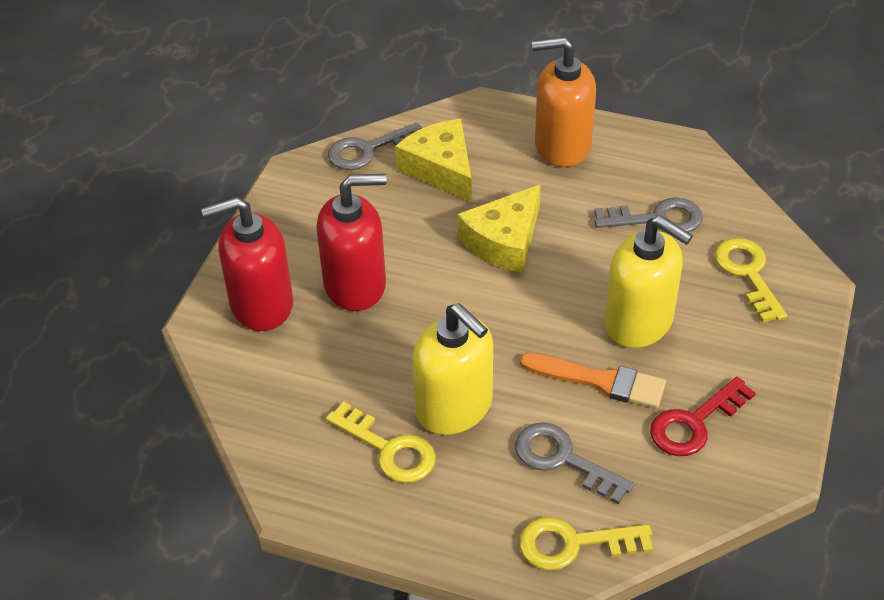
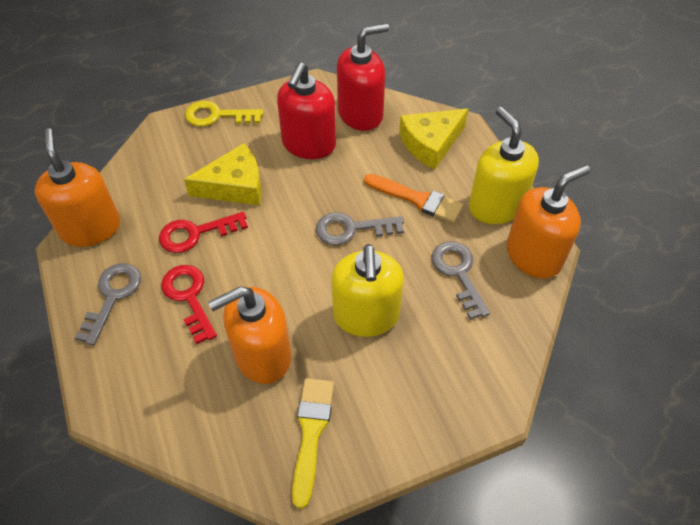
orange soap dispenser: [532,37,596,167] = 1 -> [35,128,120,247] [208,286,291,384] [506,165,590,279] = 3
red key: [650,377,756,456] = 1 -> [159,212,248,253] [161,265,217,344] = 2
yellow brush: none = 0 -> [292,378,334,509] = 1
yellow key: [326,402,436,483] [519,517,653,571] [714,238,787,323] = 3 -> [185,101,263,127] = 1

